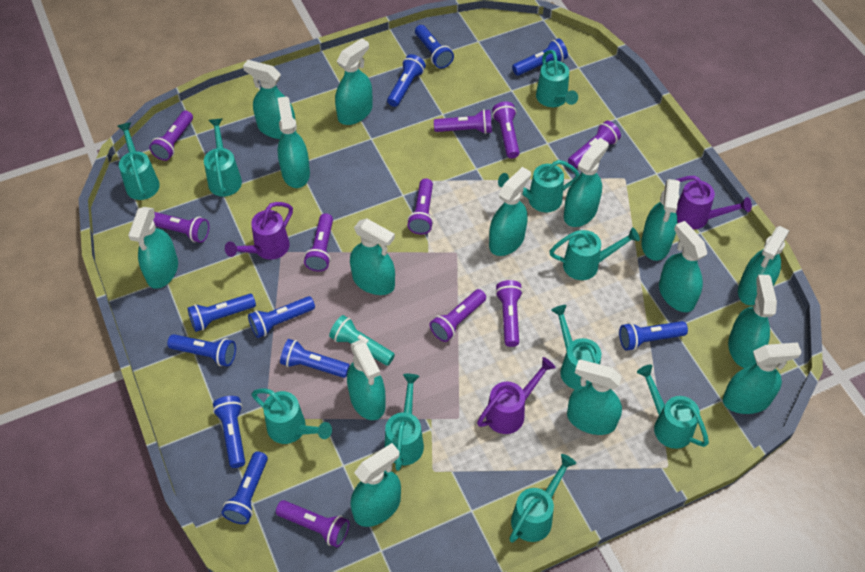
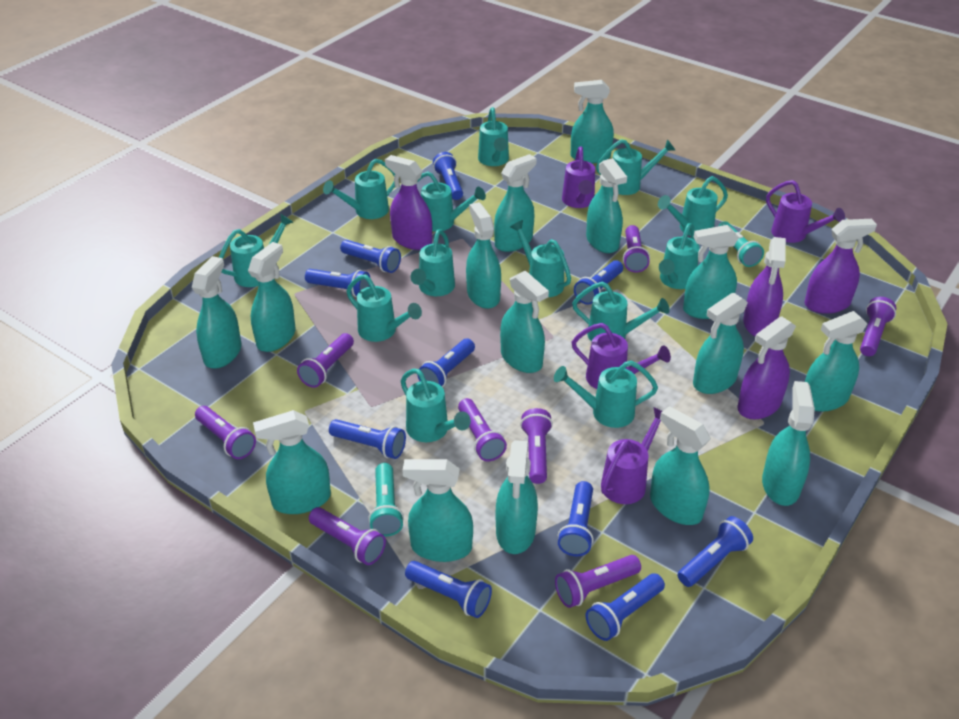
purple flashlight: [149,111,193,161] [153,212,209,243] [276,500,350,548] [304,213,333,272] [407,178,434,235] [430,289,486,342] [434,109,492,134] [492,101,519,159] [495,280,523,347] [568,121,621,168] = 10 -> [195,406,256,459] [297,333,354,388] [309,507,386,565] [458,398,507,461] [520,408,553,484] [555,555,641,608] [623,225,650,273] [860,297,896,356] = 8
purple spray bottle: none = 0 -> [385,155,432,250] [737,316,796,420] [743,237,786,337] [805,219,877,314] = 4
purple watering can: [225,202,293,260] [477,357,556,434] [676,176,752,229] = 3 -> [562,146,595,208] [571,323,671,389] [601,407,662,504] [766,180,845,243] = 4
turquoise flashlight: [329,315,395,365] = 1 -> [368,463,404,536] [718,221,764,267] = 2
turquoise watering can: [118,122,160,200] [204,119,242,197] [252,389,332,444] [385,374,424,471] [498,160,580,212] [509,454,576,543] [536,50,578,107] [550,227,640,280] [551,305,601,389] [637,365,709,449] = 10 -> [219,214,293,287] [323,159,395,219] [346,274,422,342] [401,368,471,442] [410,229,455,296] [418,171,486,232] [478,107,509,166] [510,220,571,297] [554,361,658,428] [572,282,670,342] [596,139,675,195] [658,176,728,236] [659,223,700,289] = 13

